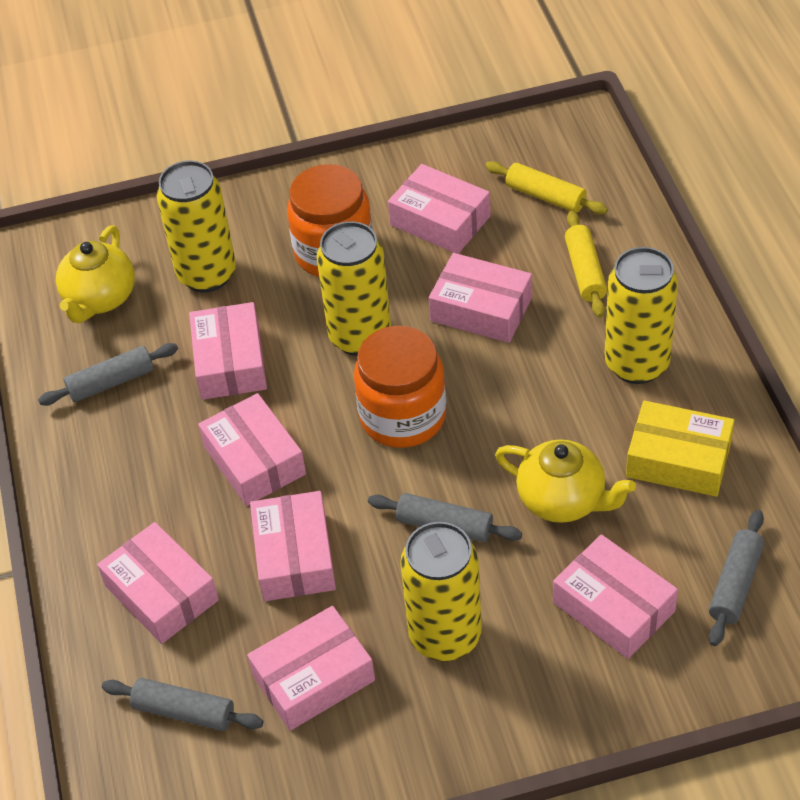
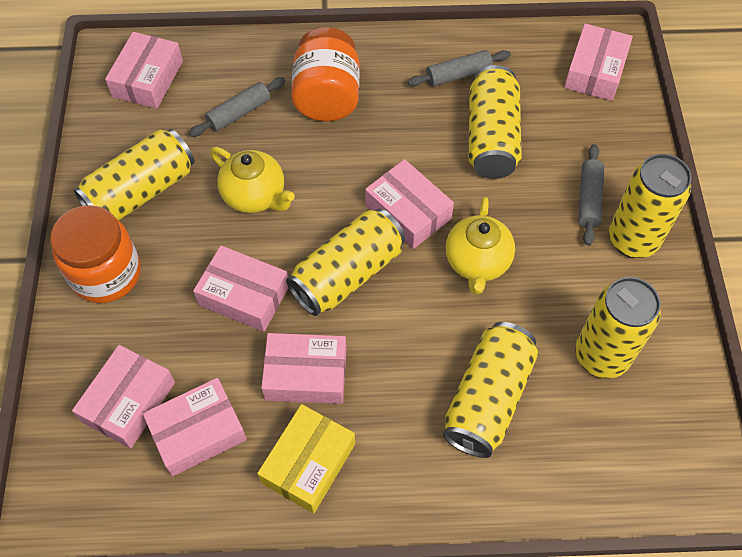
grey rolling pin: [38,343,178,405] [102,678,263,731] [368,493,522,542] [709,510,764,646] = 4 -> [189,77,285,137] [407,50,511,87] [578,144,604,246] = 3
pink box: [97,522,219,644] [189,302,267,400] [198,393,306,506] [247,606,375,731] [250,491,336,601] [388,164,491,254] [429,253,532,343] [553,534,678,659] = 8 -> [72,345,175,449] [105,32,183,109] [143,378,247,476] [193,245,288,332] [261,333,346,404] [365,159,454,249] [564,23,633,101] = 7
yellow can: [157,160,236,292] [317,221,391,356] [400,522,482,661] [604,247,678,384] = 4 -> [73,129,195,220] [286,208,405,316] [443,322,538,458] [469,65,521,179] [575,277,661,378] [609,154,692,258] = 6
yellow rolling pin: [485,161,608,215] [565,211,607,318] = 2 -> none = 0

